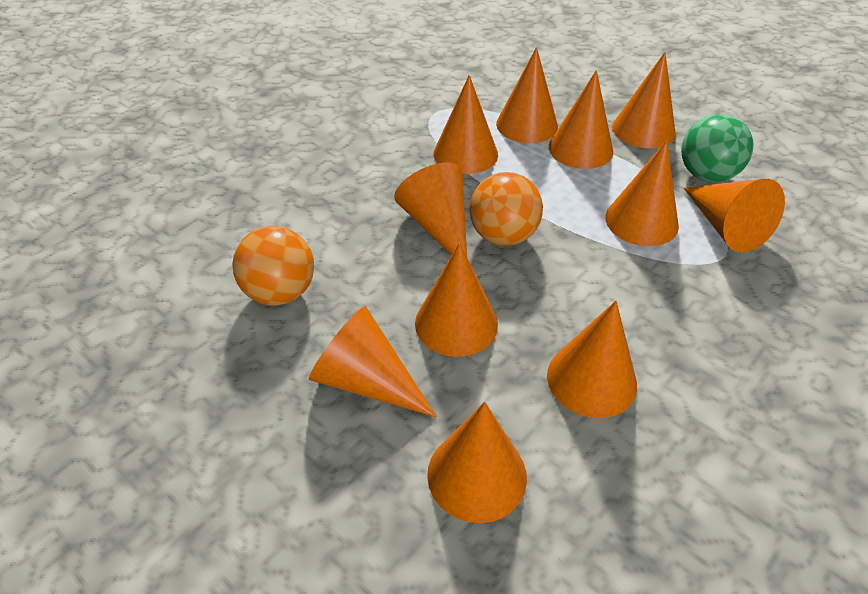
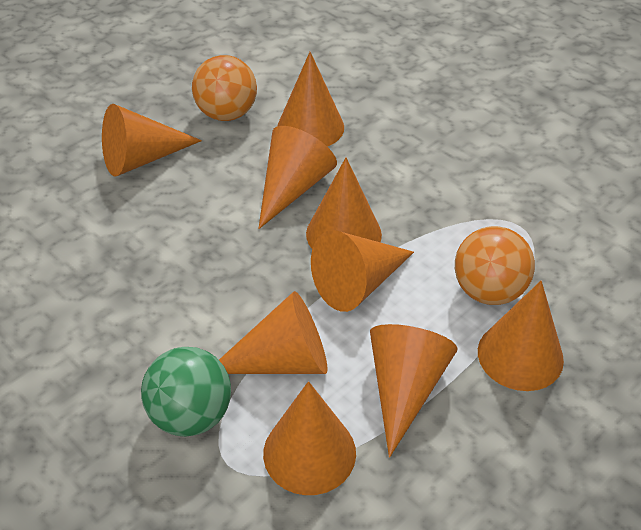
orange cone: [309,306,437,417] [394,162,467,256] [415,243,498,357] [427,402,527,523] [434,75,498,174] [496,47,558,143] [547,301,637,418] [549,70,613,169] [605,140,679,246] [612,52,676,148] [684,179,785,253] = 11 -> [102,104,202,176] [219,291,328,374] [258,126,337,229] [263,381,356,495] [278,52,344,147] [306,157,382,249] [311,230,414,312] [370,324,458,458] [478,280,564,391] = 9

